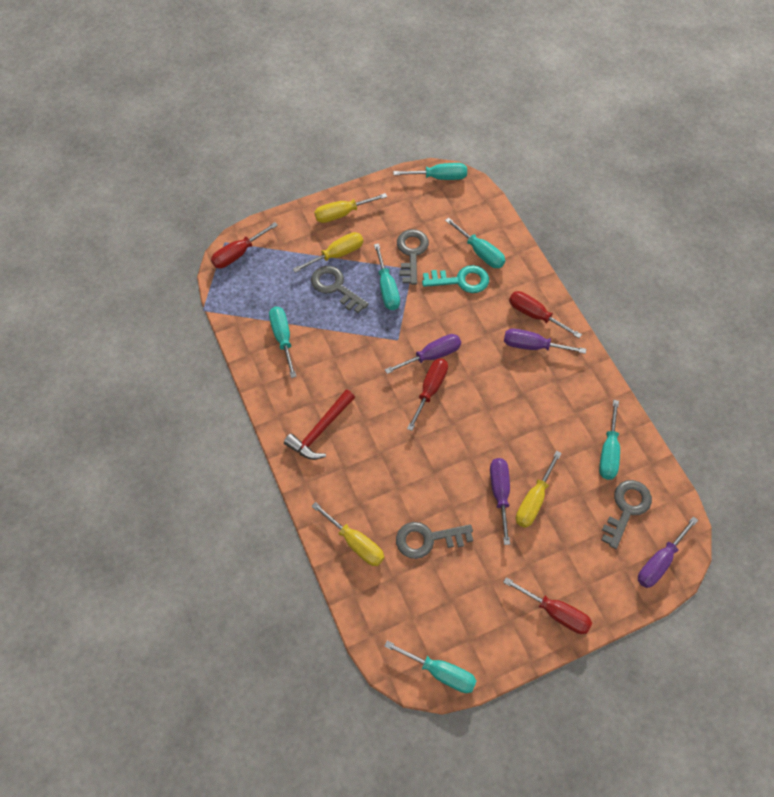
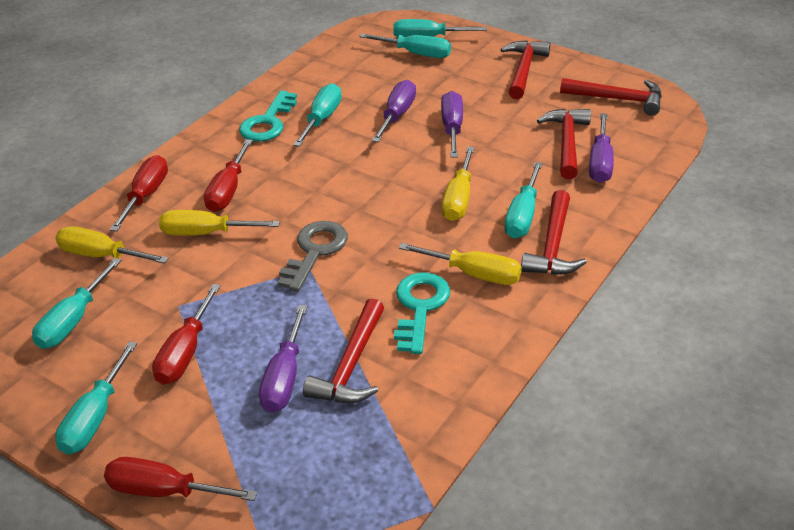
grey key: [311,266,369,313] [396,522,473,559] [397,229,429,285] [601,480,652,549] = 4 -> [278,221,348,292] = 1
red hammer: [284,390,355,460] = 1 -> [303,298,384,403] [500,40,550,99] [521,190,587,275] [537,109,591,179] [560,78,662,116] = 5
turquoise key: [422,265,489,293] = 1 -> [239,91,297,142] [394,272,450,354] = 2

